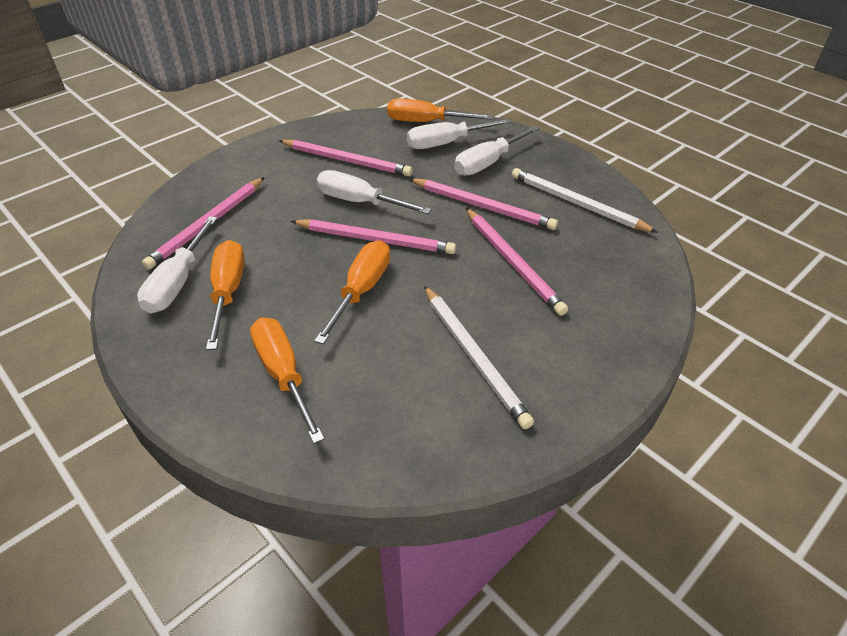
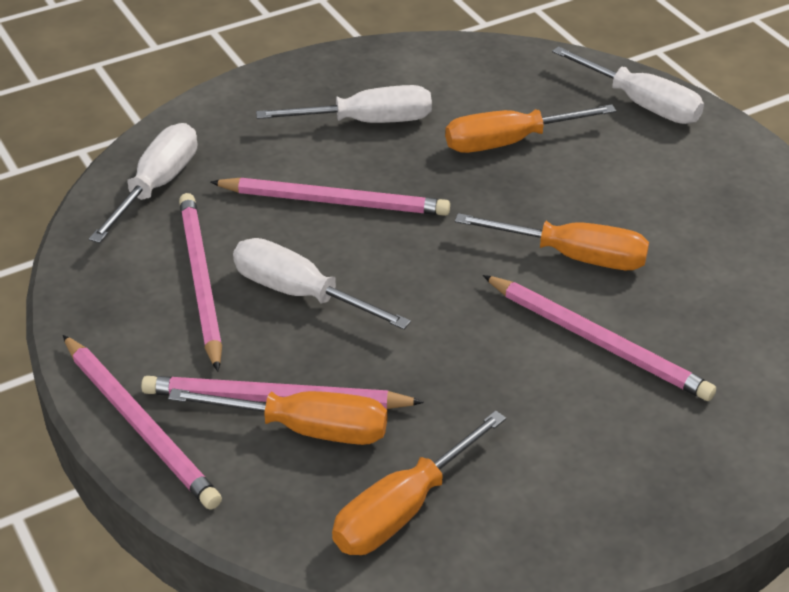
white pencil: [424,286,534,429] [511,168,658,233] = 2 -> none = 0

